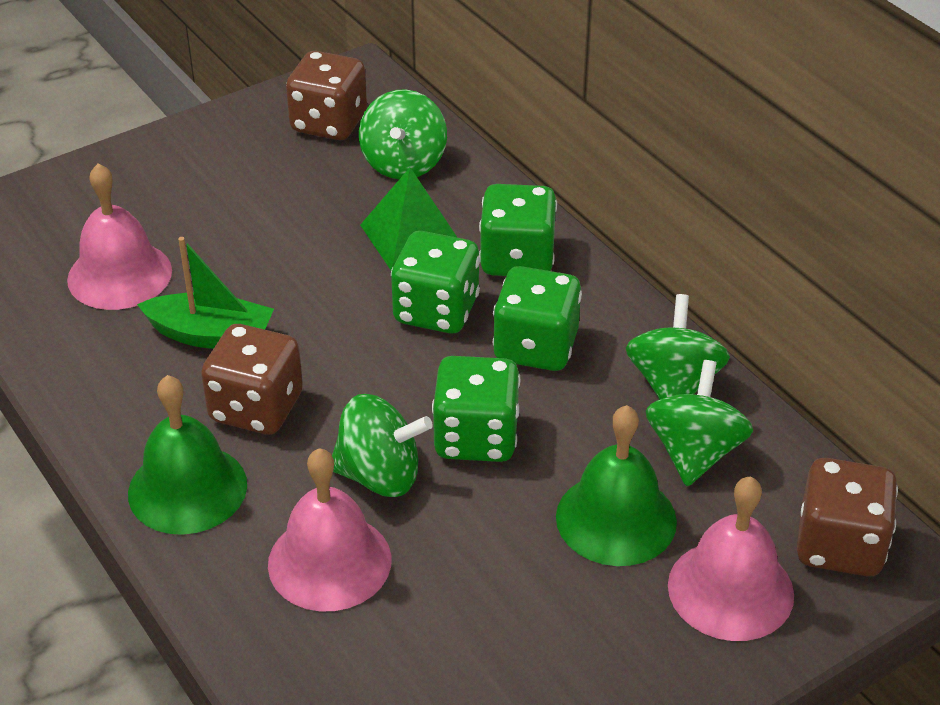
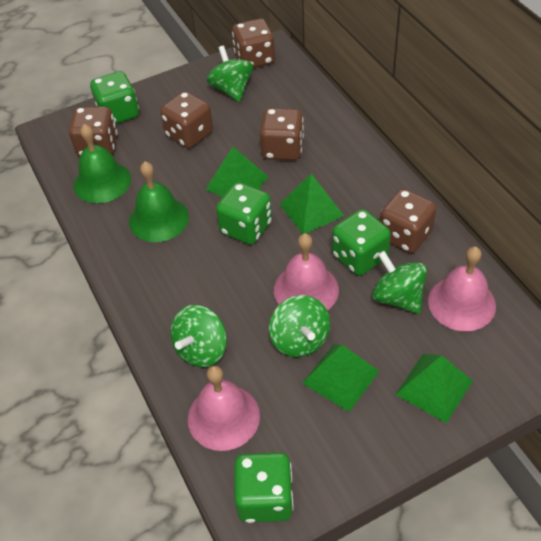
brown dice: [201,324,303,435] [286,51,367,140] [797,458,898,576] = 3 -> [69,106,118,157] [160,91,213,148] [232,18,275,68] [260,108,304,161] [380,189,437,253] = 5
green boat: [137,237,274,349] = 1 -> none = 0
green pyramid: [360,168,458,270] = 1 -> [206,147,268,197] [280,174,344,234] [303,344,380,412] [395,354,473,423] = 4

